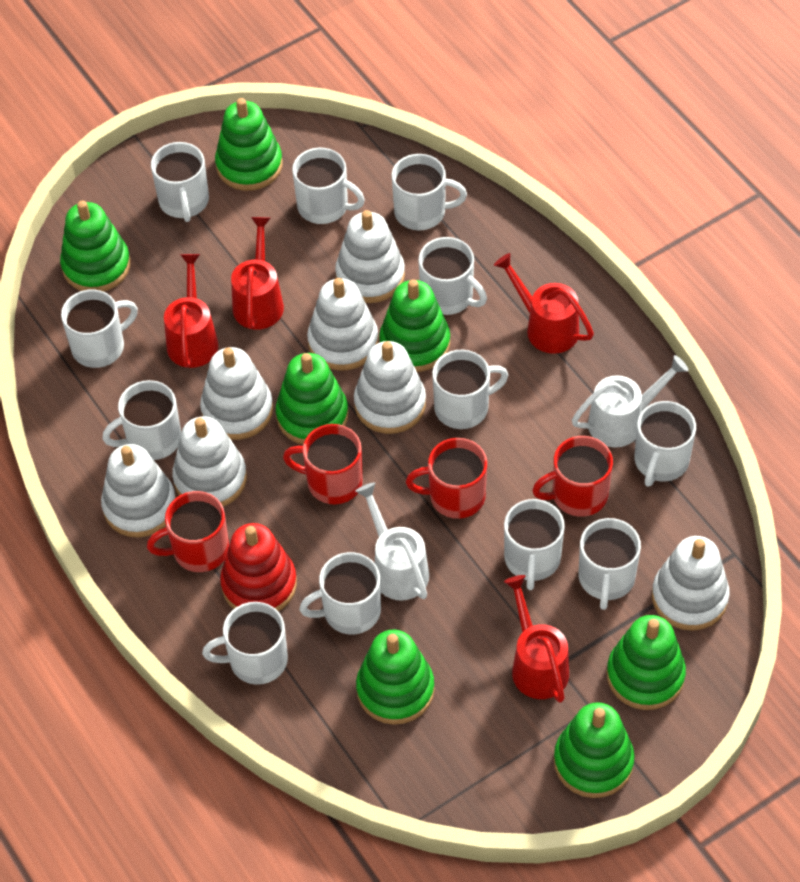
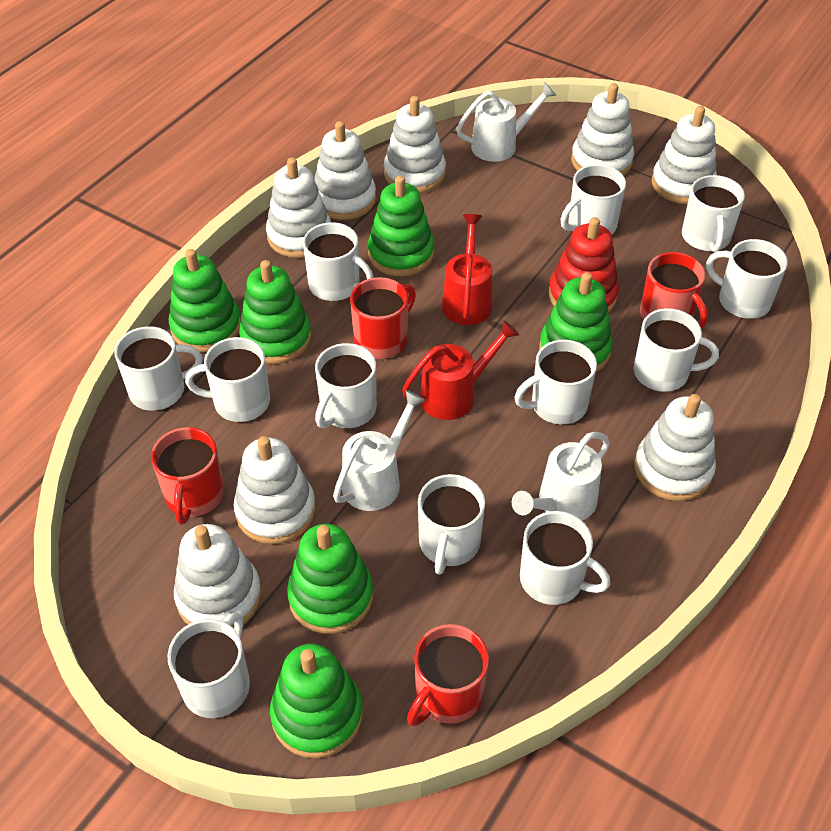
green stacking toy: [60,200,130,292] [215,98,283,191] [276,353,348,444] [356,630,435,725] [379,279,450,372] [554,702,635,798] [607,615,686,710] = 7 -> [169,249,241,353] [239,260,312,364] [270,644,363,758] [287,524,373,634] [368,175,434,276] [539,272,613,372] = 6
red watering can: [164,254,218,368] [231,217,284,330] [494,253,594,354] [504,575,569,703] = 4 -> [402,320,519,420] [442,214,493,325] = 2
white stacking toy: [101,444,176,538] [172,416,247,507] [200,347,273,440] [307,278,378,370] [335,210,405,303] [354,341,426,434] [652,536,730,631] = 7 -> [174,524,261,629] [234,436,316,544] [266,158,331,258] [314,121,376,220] [384,96,446,193] [571,83,634,176] [635,394,716,501] [652,106,717,204] = 8
white watering can: [355,482,429,601] [572,355,689,448] = 2 -> [333,390,426,511] [456,83,557,162] [512,432,610,521] = 3

